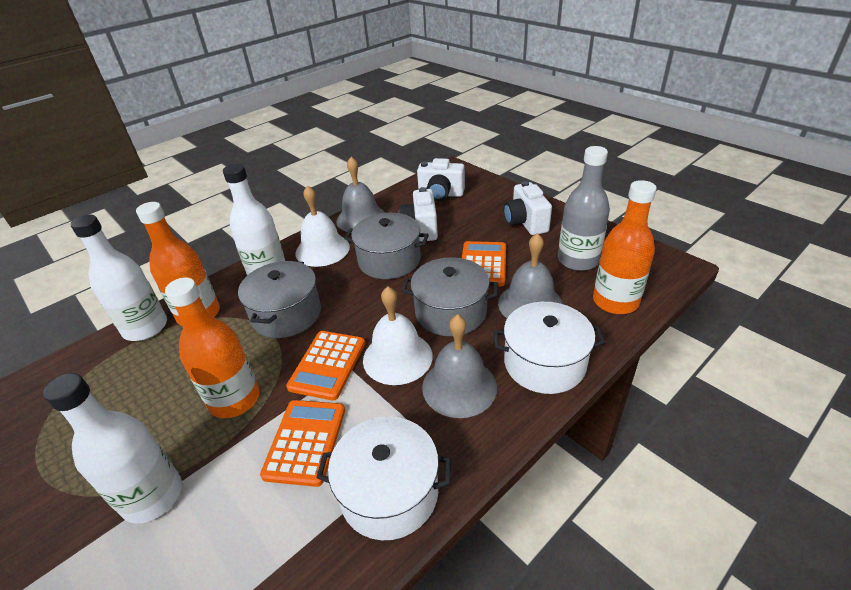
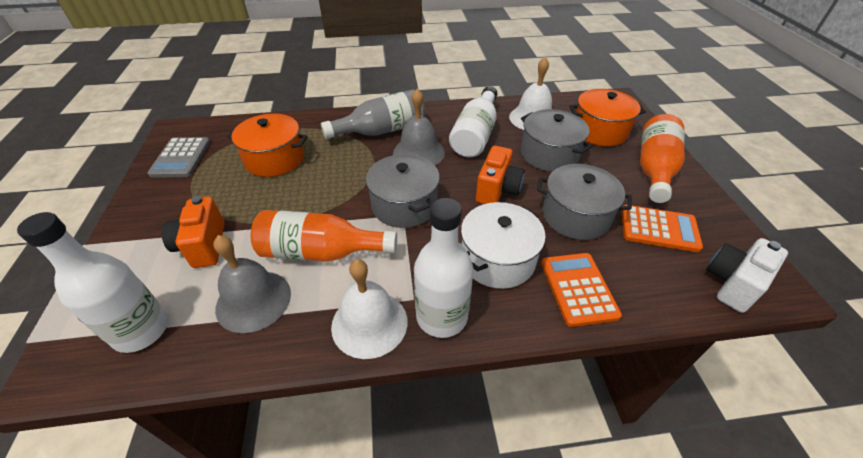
grey bell: [336,157,385,233] [422,314,497,418] [498,233,563,318] = 3 -> [213,235,291,333] [393,89,445,165] = 2
grey calculator: none = 0 -> [147,137,210,178] = 1
orange bottle: [136,202,220,326] [165,278,260,418] [593,180,657,314] = 3 -> [251,210,397,262] [640,114,685,203] = 2
orange calculator: [260,400,345,487] [286,331,365,401] [462,241,506,286] = 3 -> [541,253,622,327] [621,205,703,252] = 2
orange camera: none = 0 -> [161,196,225,268] [476,146,525,204] = 2
orange pot: none = 0 -> [227,113,308,177] [569,89,646,146] = 2
white camera: [399,187,438,242] [417,158,465,201] [504,181,552,235] = 3 -> [707,238,788,313] = 1
white pot: [316,417,452,540] [493,302,605,394] = 2 -> [461,202,546,289] = 1

